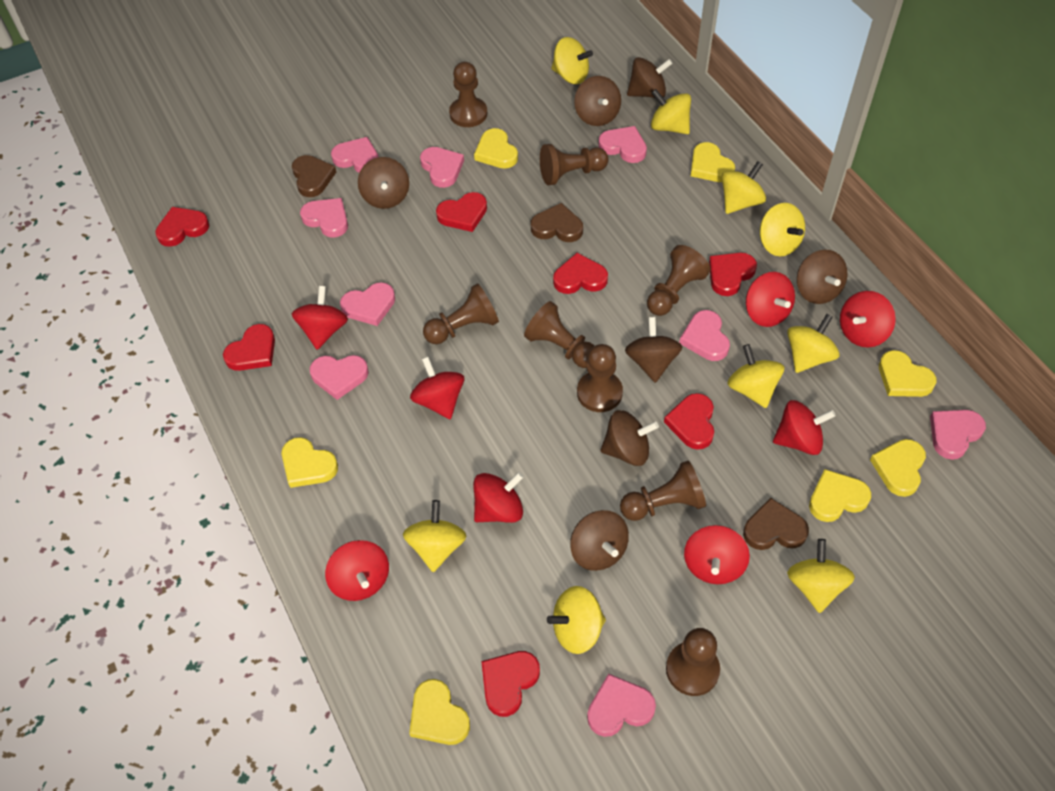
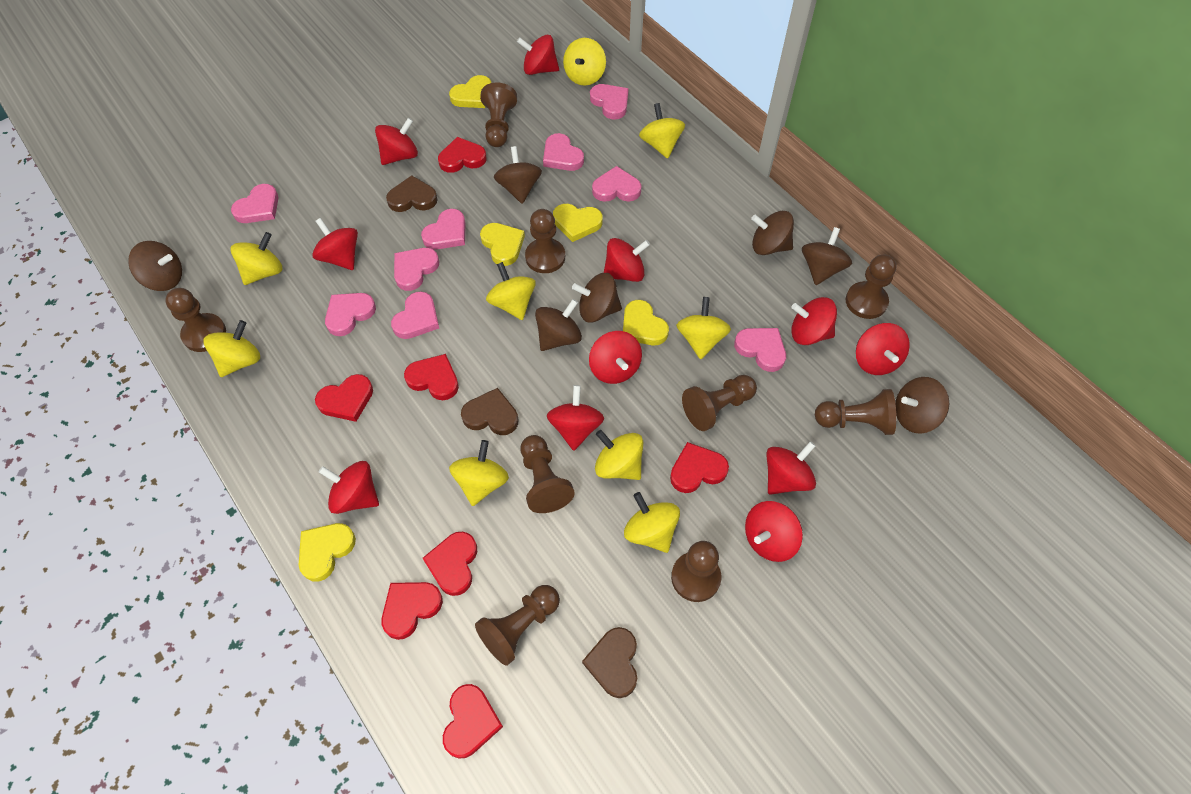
brown pawn: [423,283,499,344] [449,62,487,127] [524,301,595,368] [540,144,609,185] [577,344,623,412] [620,460,706,521] [647,245,710,316] [666,628,720,696] = 8 -> [165,288,226,352] [475,585,560,666] [480,83,517,147] [521,435,575,513] [525,209,565,273] [671,541,721,602] [682,375,757,431] [815,389,896,435] [846,254,896,319] = 9
red spinning top: [292,286,348,350] [325,540,389,601] [410,357,464,419] [473,472,524,523] [684,525,750,584] [746,272,795,327] [773,400,836,455] [840,291,896,347] = 8 -> [312,218,358,270] [319,461,379,514] [375,118,418,165] [517,35,559,75] [547,385,604,451] [589,331,642,384] [604,238,650,282] [745,501,803,562] [766,441,816,495] [791,297,837,345] [856,323,910,375] = 11
yellow heart: [281,437,338,488] [409,679,470,745] [474,128,518,169] [691,142,735,182] [809,469,871,522] [870,439,926,497] [879,350,936,397] = 7 -> [299,523,356,582] [449,75,491,108] [480,223,525,266] [553,204,603,242] [623,300,669,345] = 5

